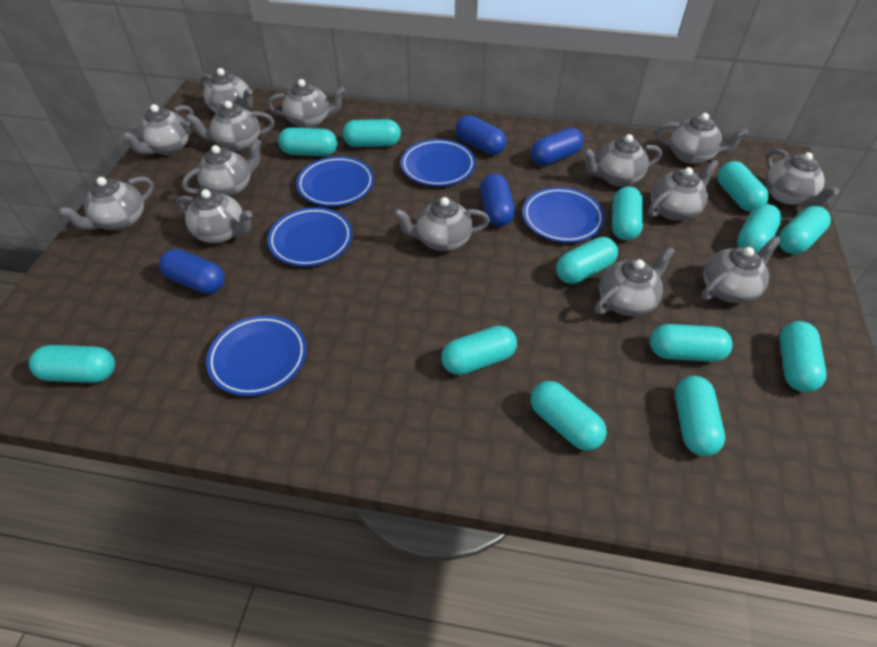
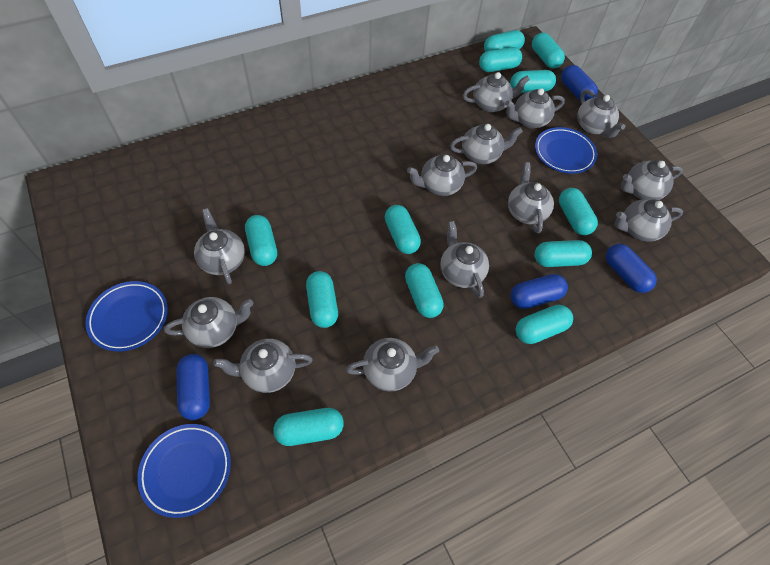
blue plate: [206,315,307,396] [268,207,352,266] [296,156,374,206] [401,139,476,186] [523,187,605,243] = 5 -> [85,281,168,352] [137,424,231,518] [535,127,597,174] = 3
grey teapot: [58,176,154,230] [121,104,194,155] [176,189,252,243] [182,138,262,197] [186,101,274,151] [201,68,253,113] [267,79,345,128] [393,197,490,251] [583,134,662,186] [595,246,675,316] [649,160,719,220] [655,113,748,164] [702,236,781,303] [766,149,839,207] = 14 -> [164,297,254,348] [194,208,245,284] [213,339,313,393] [346,338,439,392] [407,154,477,196] [440,221,489,298] [450,124,523,164] [463,72,530,112] [505,88,565,128] [508,162,554,234] [577,90,625,138] [615,199,683,242] [621,160,683,200] = 13
turquoise capsule: [29,345,115,383] [278,127,337,156] [342,119,401,147] [441,326,517,375] [531,381,607,451] [556,237,618,284] [612,186,643,240] [650,324,733,362] [675,376,725,456] [718,161,769,212] [737,204,782,253] [779,206,831,254] [779,321,826,392] = 13 -> [245,215,277,266] [273,408,344,446] [306,271,338,328] [385,205,421,254] [405,263,444,318] [479,47,522,72] [484,30,525,52] [510,70,556,93] [516,305,573,344] [532,33,565,69] [534,240,592,267] [559,188,598,235] = 12

